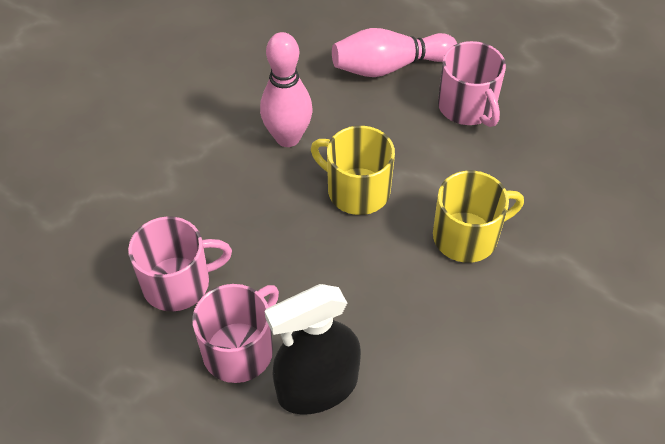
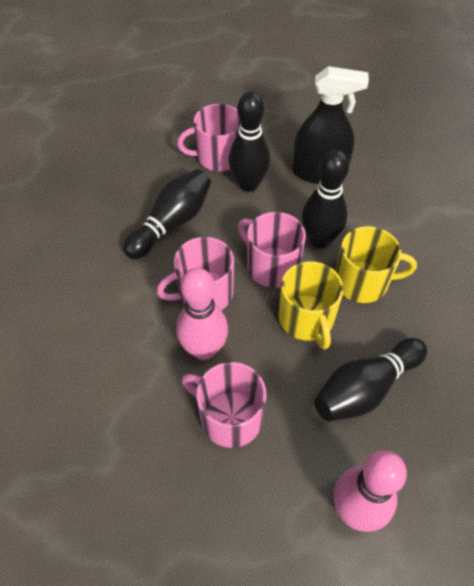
black bowling pin: none = 0 -> [123,169,211,259] [229,92,270,192] [302,150,349,248] [314,338,427,422] = 4
pink mug: [128,216,232,311] [192,284,279,383] [438,41,506,127] = 3 -> [157,237,234,310] [177,104,240,171] [182,362,267,448] [238,212,306,288] = 4

